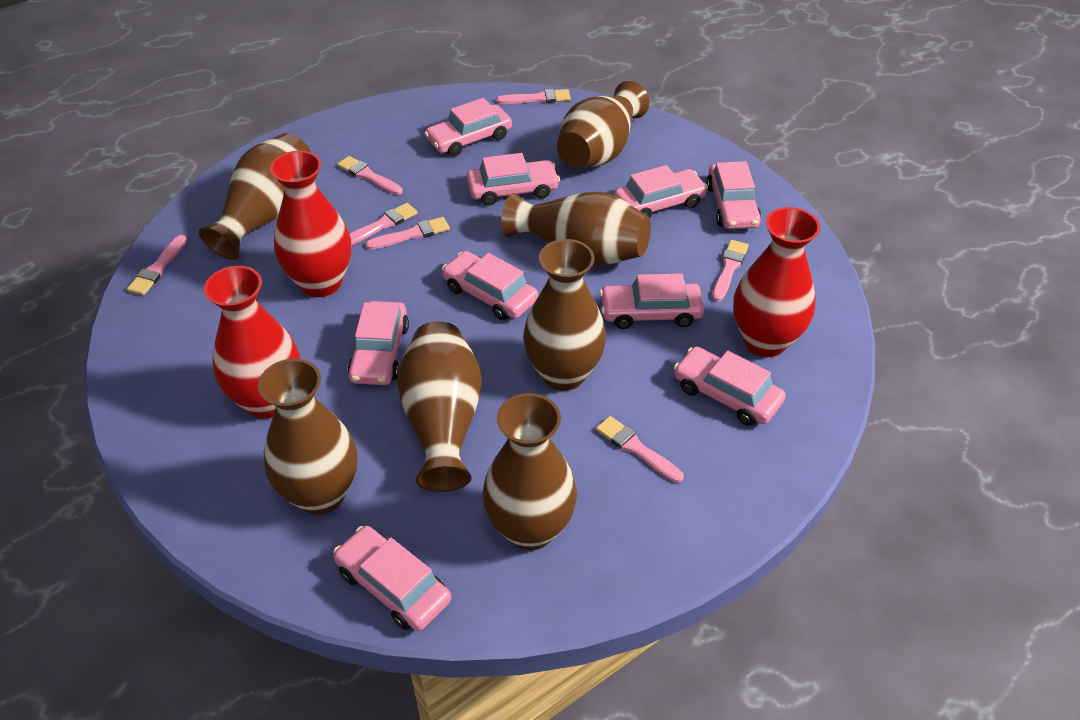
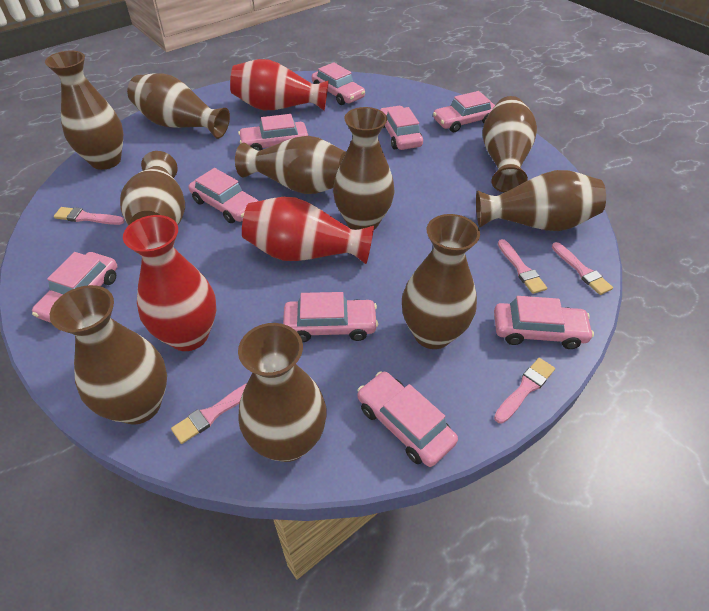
brown vase: [199,133,311,260] [258,359,357,515] [397,321,482,492] [482,393,577,551] [502,192,651,265] [523,239,606,391] [557,81,649,168] = 7 -> [45,50,123,170] [50,285,167,425] [120,151,185,225] [127,73,230,139] [235,136,346,194] [238,323,327,462] [333,107,394,230] [402,214,480,349] [476,170,606,231] [482,96,537,192] = 10
pink brush: [127,235,187,295] [337,156,403,195] [350,203,417,245] [365,217,450,250] [496,89,571,104] [596,416,684,483] [712,240,749,301] = 7 -> [54,207,125,225] [171,383,247,444] [494,358,555,423] [498,239,547,294] [552,242,613,295] = 5

